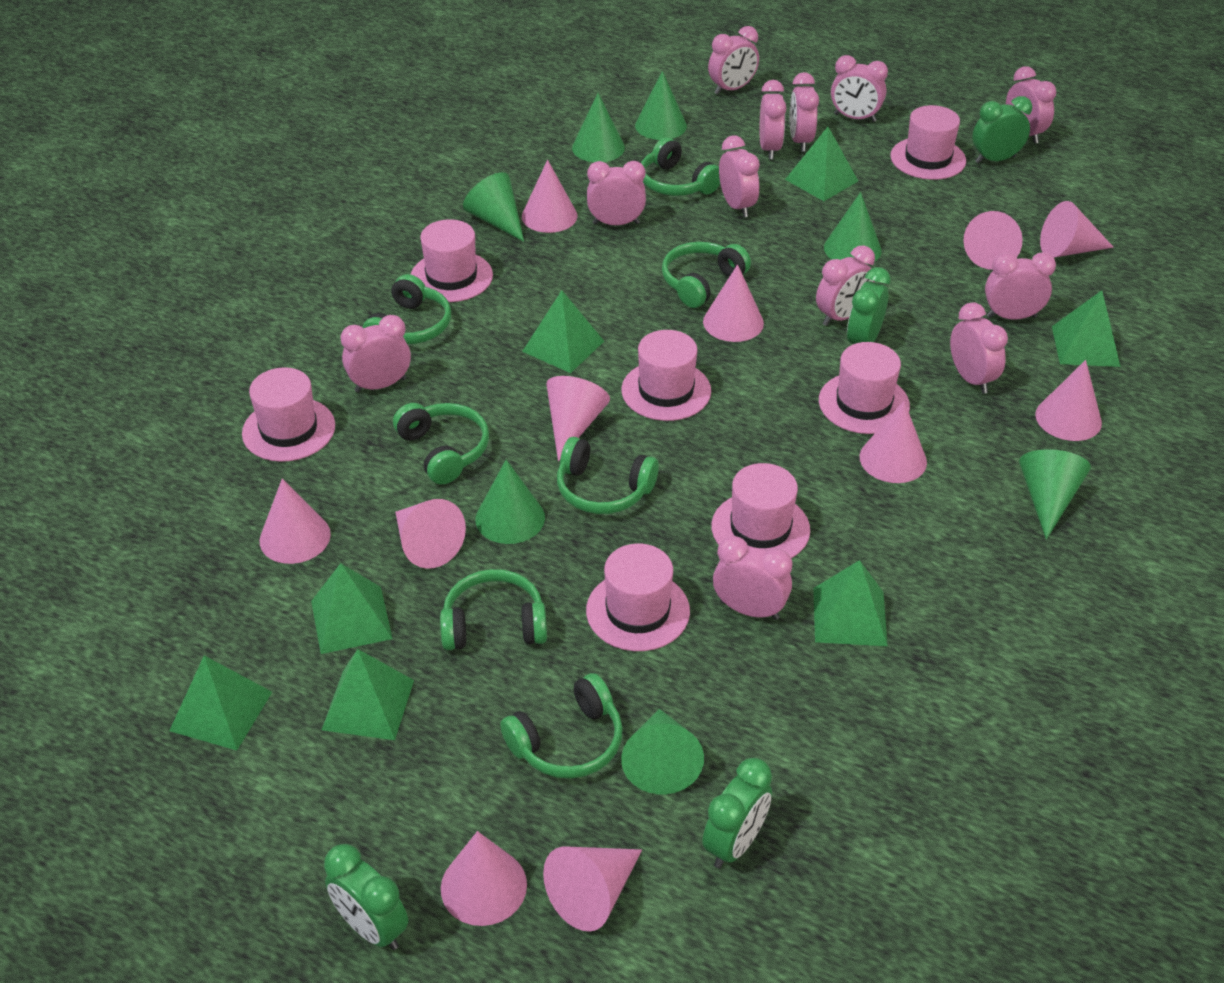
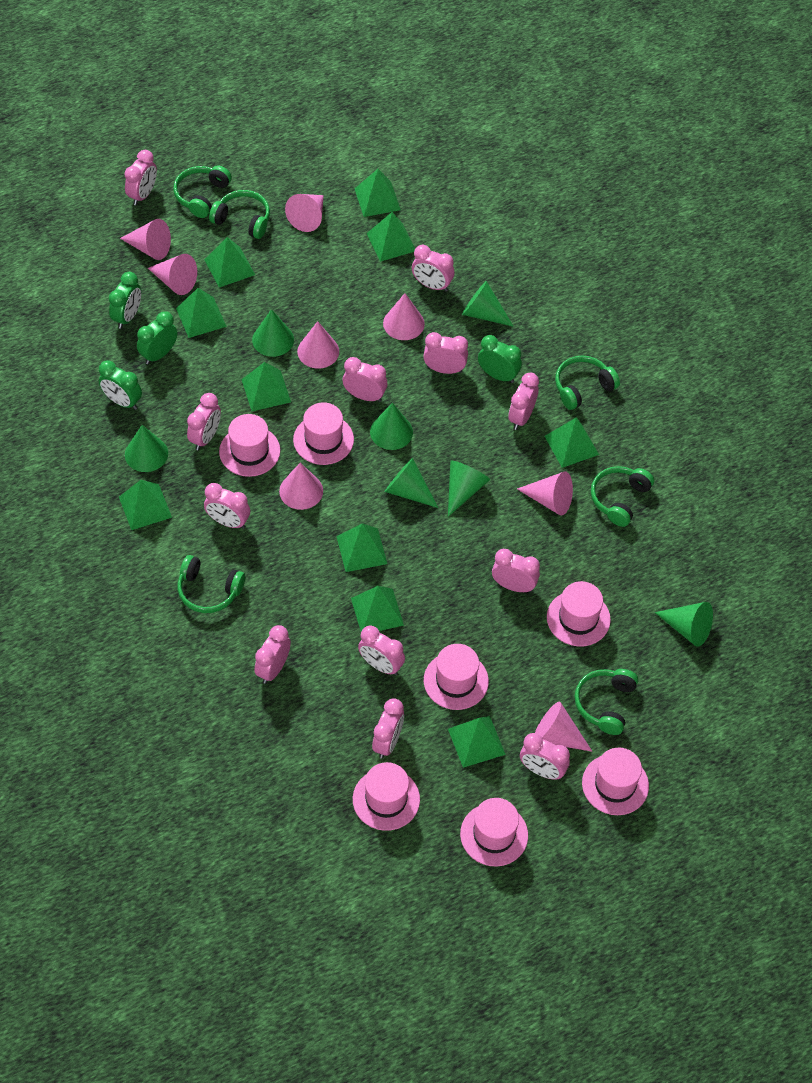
green headphones: [363,274,451,344] [393,403,489,484] [440,569,547,650] [500,673,623,779] [557,437,659,514] [641,137,720,196] [662,242,751,308] = 7 -> [173,165,232,218] [177,555,245,613] [209,190,270,239] [555,355,620,410] [575,669,638,735] [591,466,654,527] = 6
green pyramid: [169,656,272,750] [311,563,393,654] [322,649,414,740] [522,290,604,373] [785,127,858,201] [813,560,888,646] [1052,290,1121,367] = 7 -> [119,480,172,530] [176,288,227,338] [204,237,255,288] [241,362,291,411] [336,523,387,572] [351,586,404,631] [355,169,401,217] [366,212,415,262] [448,716,506,768] [545,417,599,468] = 10
pink cone: [260,479,331,564] [395,499,466,569] [441,831,527,926] [522,160,578,233] [543,846,642,932] [546,376,610,461] [703,264,764,342] [859,401,927,483] [964,211,1023,270] [1035,360,1102,441] [1040,201,1114,258] = 11 -> [120,219,171,260] [148,254,197,295] [279,463,323,510] [285,194,324,232] [297,321,339,369] [383,293,425,340] [517,472,573,516] [535,702,592,752] = 8

